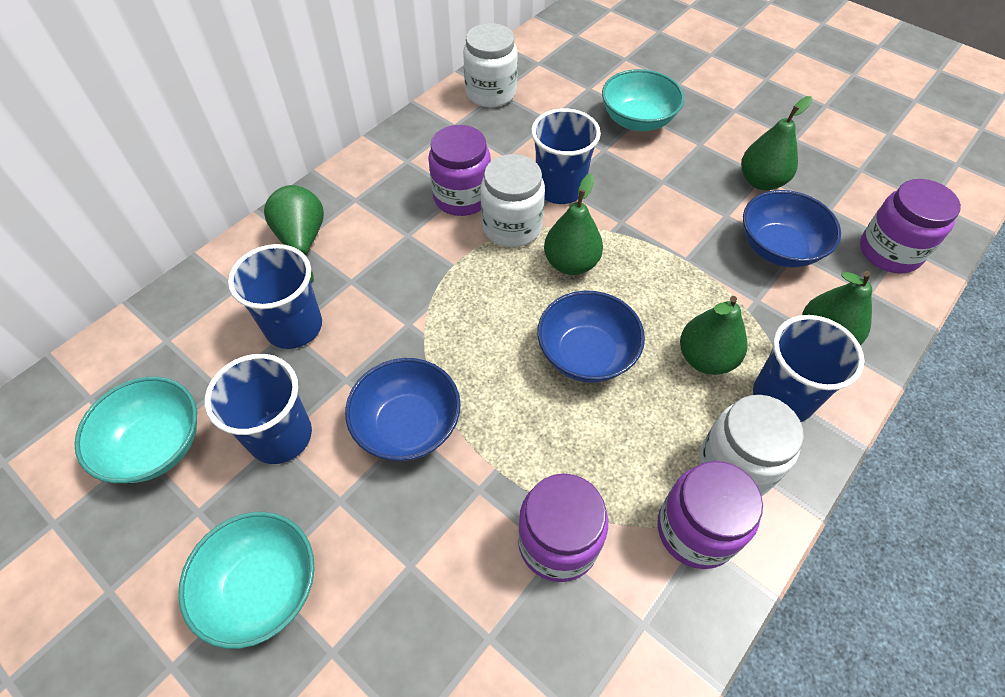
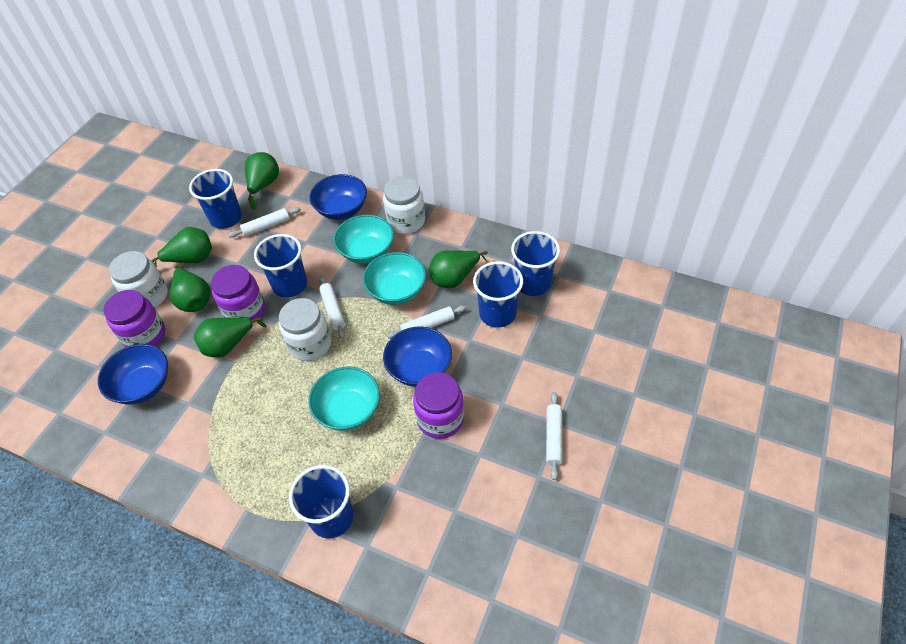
blue cup: [205,354,312,464] [228,244,322,349] [531,108,601,204] [753,315,864,422] = 4 -> [189,169,242,229] [254,234,307,297] [289,465,354,539] [473,261,523,328] [511,231,560,296] = 5
purple jar: [428,125,491,216] [518,473,608,582] [658,461,763,569] [860,179,961,273] = 4 -> [104,290,165,347] [211,265,265,323] [413,372,464,439] = 3
white rolling pin: none = 0 -> [229,207,301,238] [319,276,346,339] [387,305,467,339] [546,392,562,480] = 4

